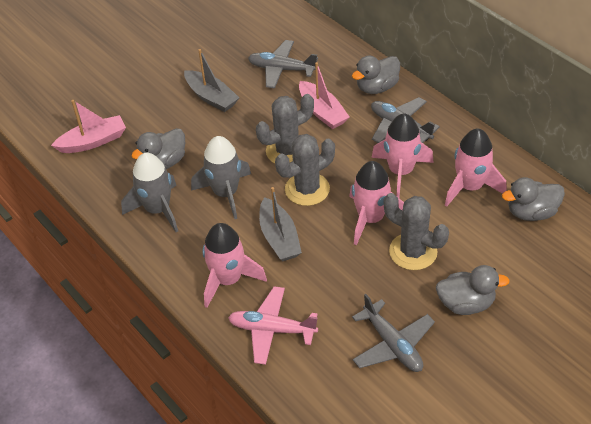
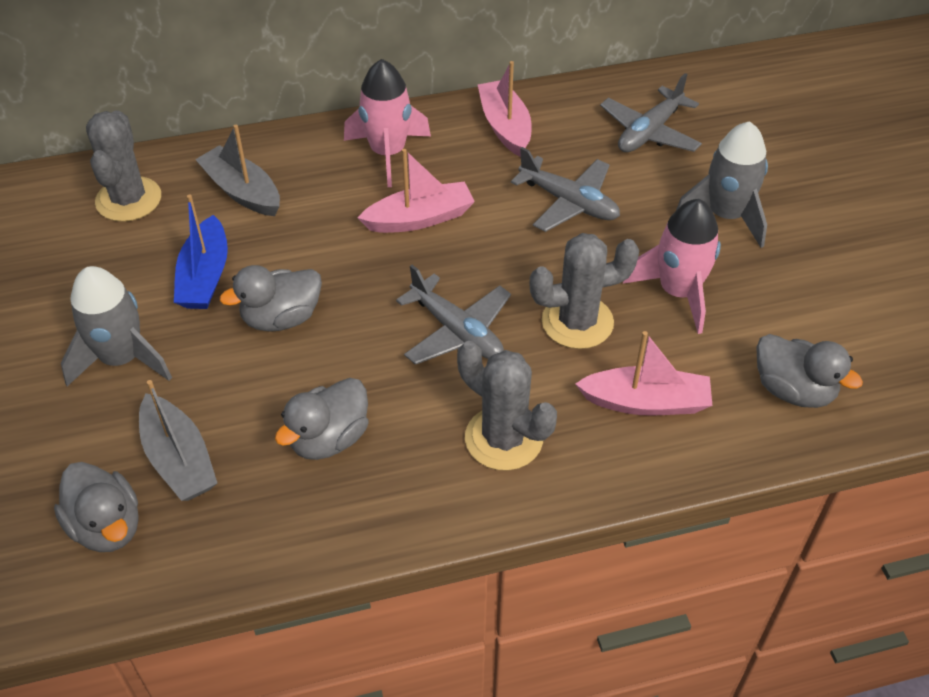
blue boat: none = 0 -> [174,194,228,309] = 1
pink boat: [51,100,126,153] [299,62,350,129] = 2 -> [358,149,475,233] [478,61,532,157] [575,331,712,416] = 3
pink plane: [228,286,318,365] = 1 -> none = 0
pink rocket: [203,223,267,308] [349,161,404,246] [371,113,434,198] [445,128,506,207] = 4 -> [344,59,431,187] [623,199,721,334] = 2

